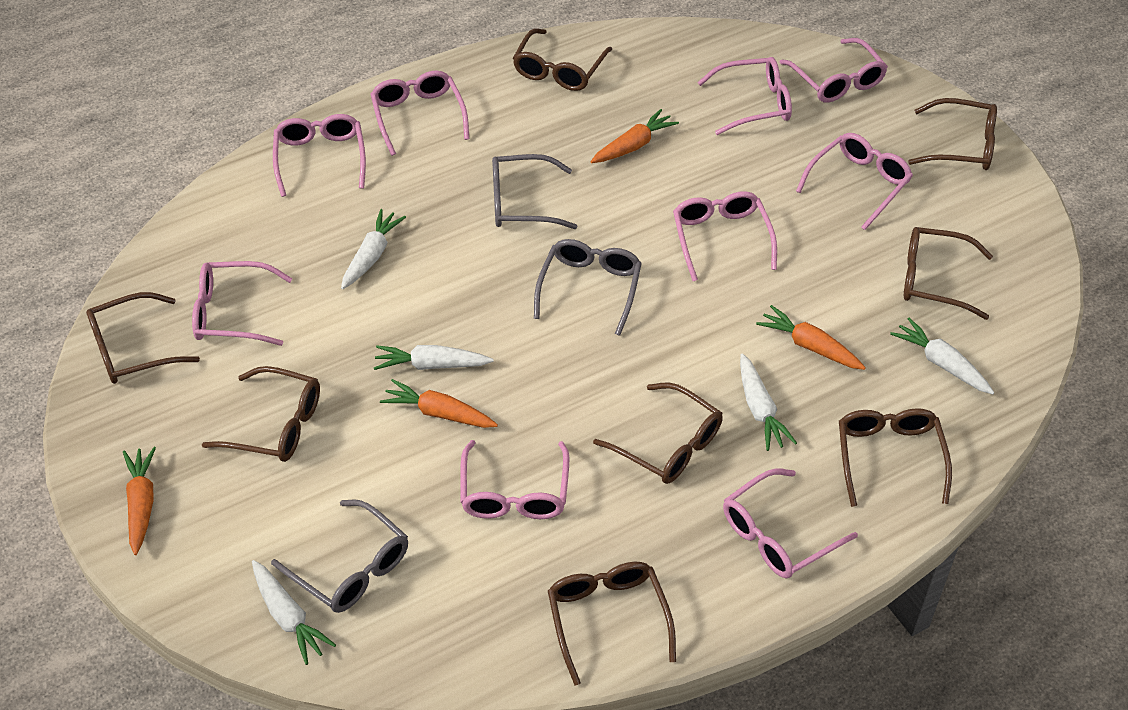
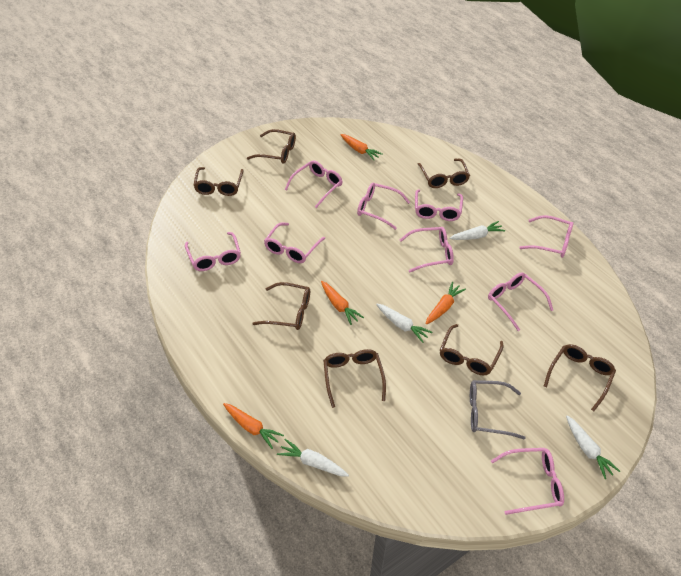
brown glasses: [86,292,200,384] [202,366,320,462] [513,28,612,91] [548,562,676,685] [593,382,723,484] [839,408,952,507] [904,227,993,320] [908,98,997,170] = 8 -> [193,167,244,196] [247,129,296,164] [252,282,310,330] [323,349,386,408] [418,159,470,188] [440,324,504,375] [544,344,616,411] = 7
grey glasses: [271,499,408,613] [492,154,578,229] [534,239,642,336] = 3 -> [470,380,525,440] = 1
white carrot: [252,560,336,665] [341,209,406,289] [374,345,494,370] [740,353,797,451] [890,318,994,394] = 5 -> [277,439,349,477] [376,304,432,343] [449,221,505,240] [566,415,620,479] = 4

